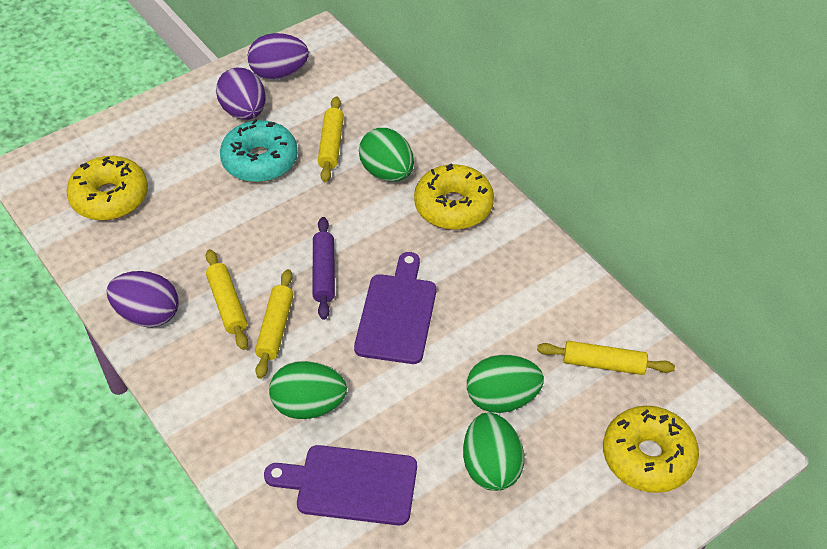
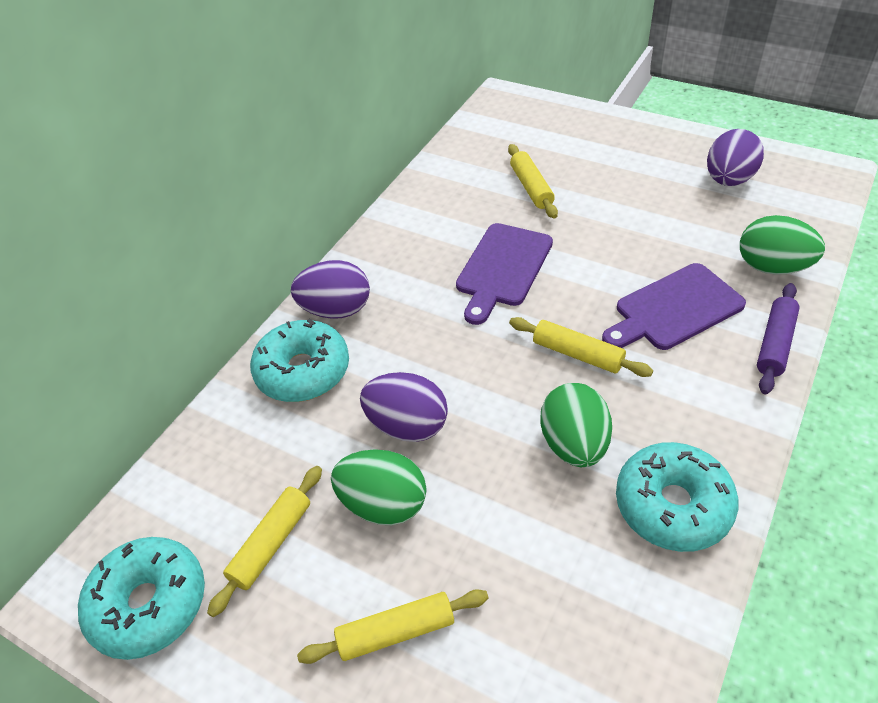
green egg: [269,361,347,419] [359,128,414,182] [463,413,524,491] [467,355,544,413] = 4 -> [331,449,427,525] [540,383,612,467] [740,215,825,275] = 3
turquoise donut: [220,119,298,182] = 1 -> [78,537,205,660] [250,319,349,402] [616,442,738,552] = 3
yellow donut: [66,156,148,221] [414,164,494,230] [603,406,699,493] = 3 -> none = 0

